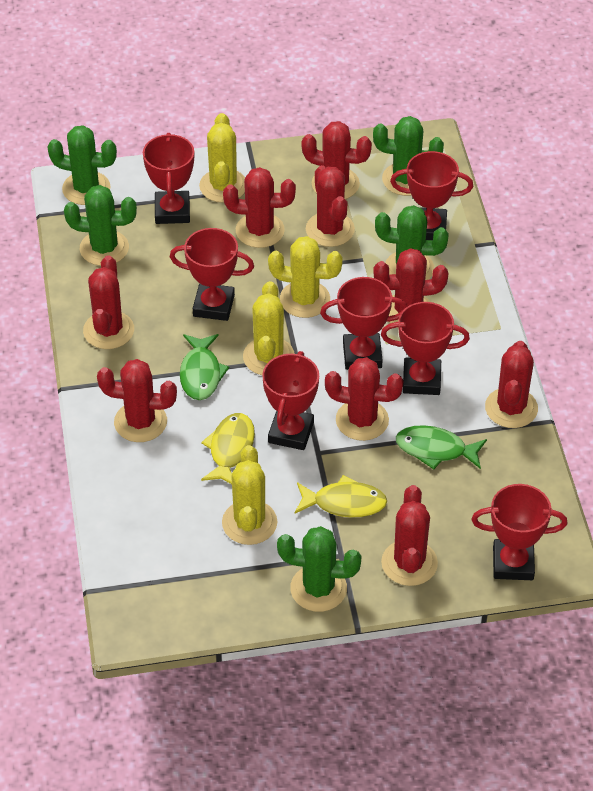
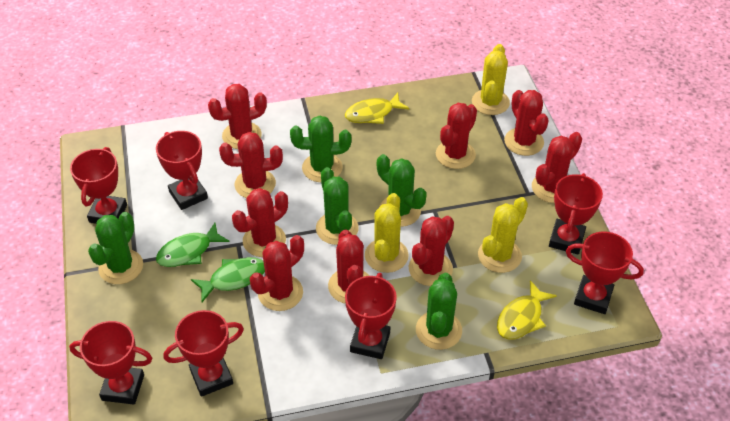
yellow cactus: [199,113,245,203] [222,445,277,545] [243,281,294,375] [268,236,343,318] = 4 -> [365,193,409,273] [472,44,510,115] [478,197,528,273] = 3

